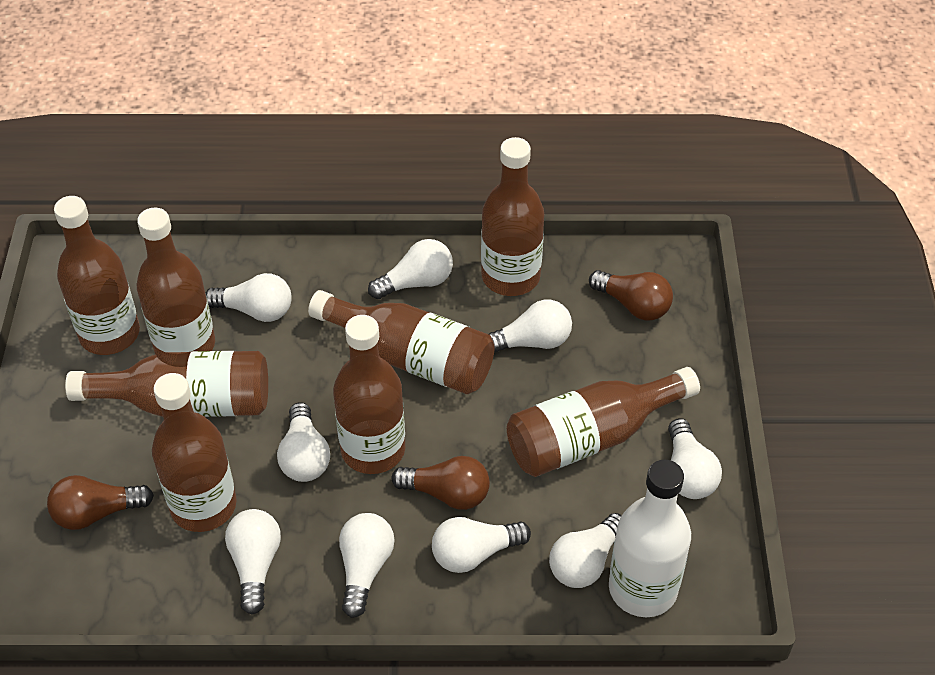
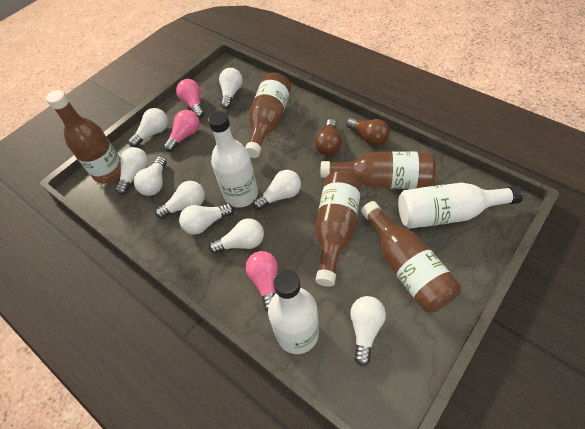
brown bottle: [54,196,140,355] [65,351,268,417] [137,208,215,354] [152,373,237,532] [308,290,494,394] [333,315,405,474] [481,137,544,296] [507,367,700,477] = 8 -> [46,90,121,183] [245,72,291,158] [315,171,362,287] [321,151,436,189] [361,201,461,313] = 5
brown light bulb: [47,475,154,530] [391,456,490,510] [589,270,673,320] = 3 -> [315,119,342,156] [346,118,390,146] = 2
pink light bulb: none = 0 -> [164,110,199,152] [176,79,204,118] [246,251,278,311] = 3
white bottle: [609,460,691,617] = 1 -> [208,111,258,207] [268,270,319,354] [398,183,523,229] = 3

